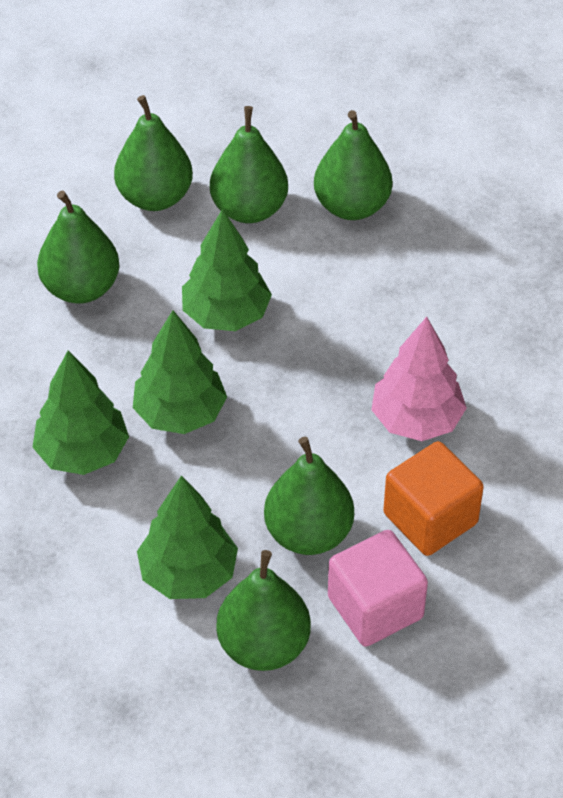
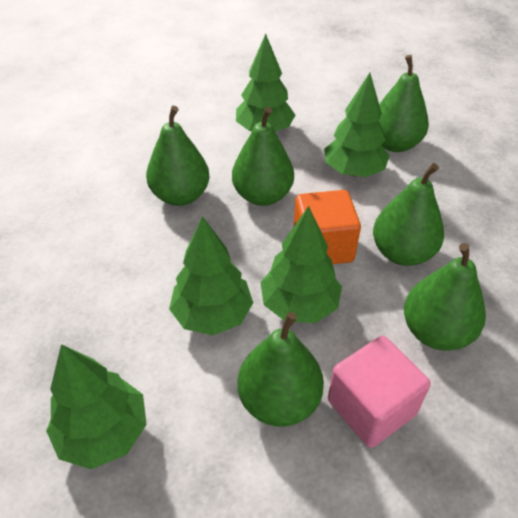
green tree: [33,350,129,475] [133,310,227,434] [137,475,238,599] [182,209,272,331] = 4 -> [46,344,147,469] [169,216,253,335] [236,34,295,132] [260,206,342,323] [324,73,390,177] = 5
pink tree: [371,317,467,441] = 1 -> none = 0

